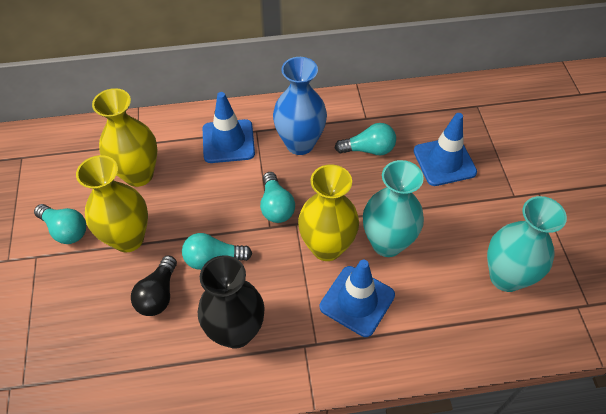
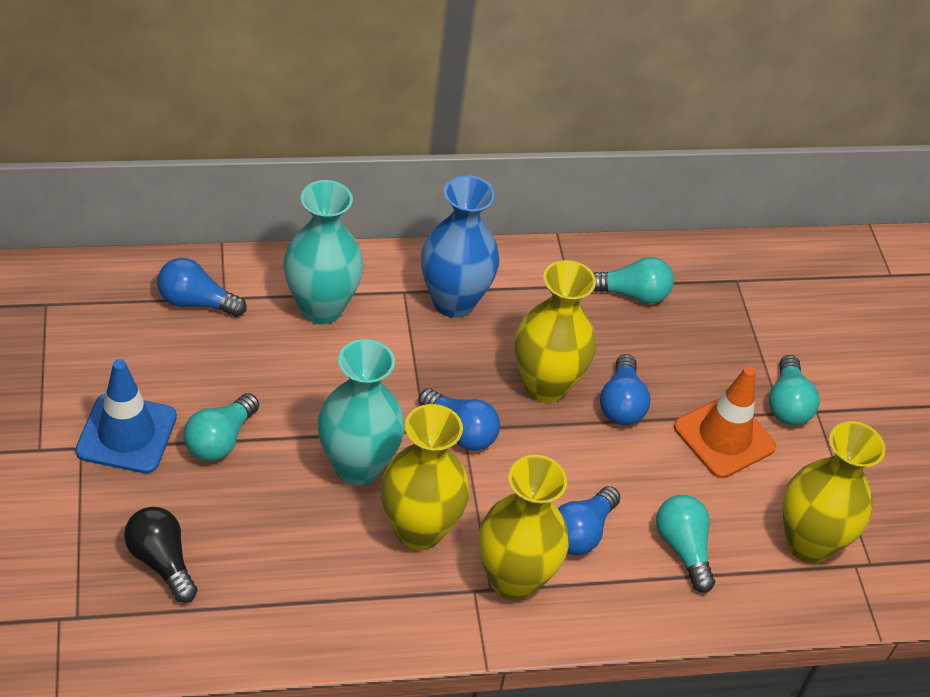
black vase: [198,255,265,349] = 1 -> none = 0
blue light bulb: none = 0 -> [157,258,247,317] [418,388,500,451] [558,486,621,555] [600,354,650,425] = 4
blue traffic cone: [203,92,255,163] [320,260,395,337] [414,113,477,186] = 3 -> [75,359,177,473] = 1
orange traffic cone: none = 0 -> [674,366,776,478] = 1
yellow vase: [76,155,148,252] [92,88,158,187] [298,164,359,261] = 3 -> [380,404,470,550] [479,455,569,600] [515,260,596,403] [783,421,886,563] = 4

